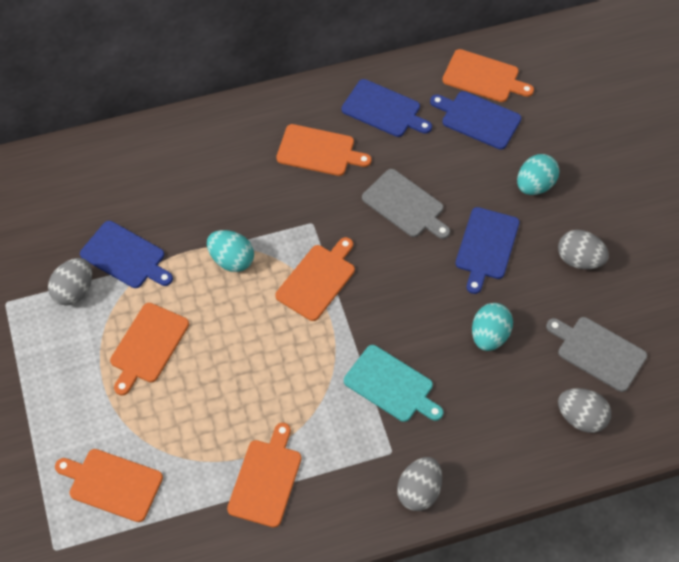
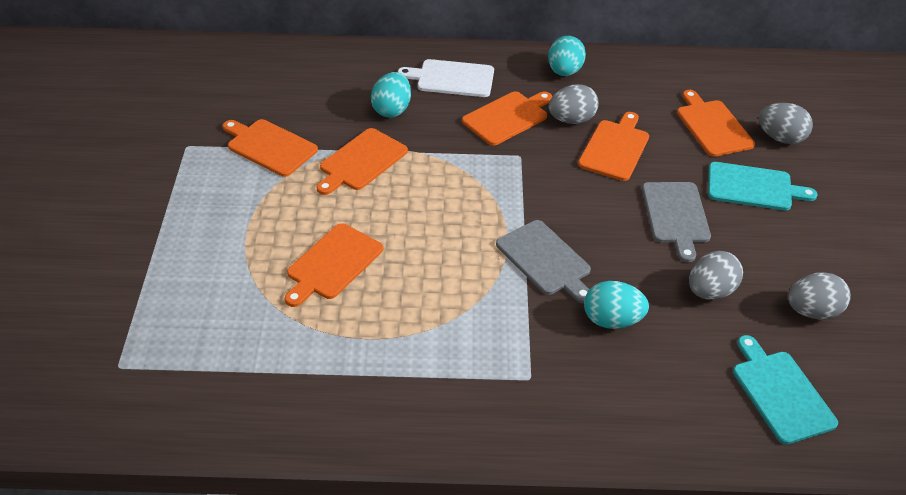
blue cutting board: [80,221,173,288] [342,79,432,137] [430,91,521,150] [455,207,520,294] = 4 -> none = 0
turquoise cutting board: [344,345,443,422] = 1 -> [708,162,818,210] [733,335,838,444] = 2
white cutting board: none = 0 -> [398,59,494,97] = 1

